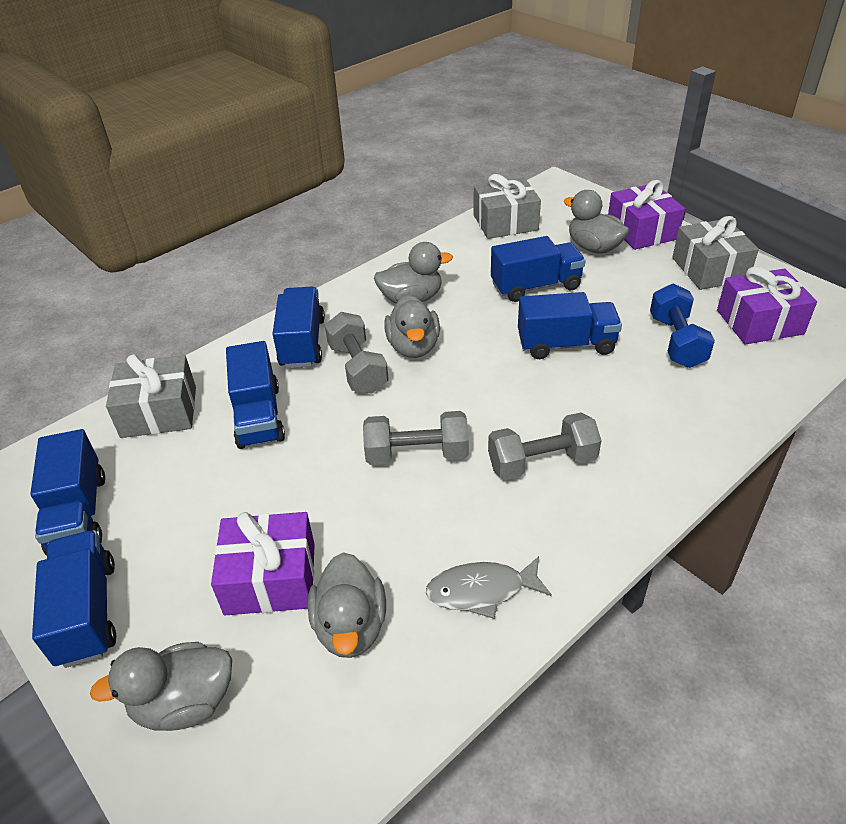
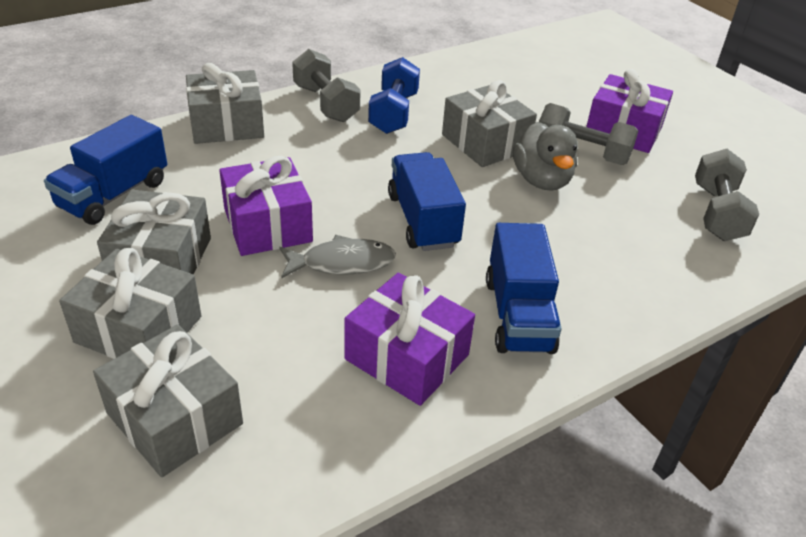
blue truck: [30,429,105,555] [32,530,116,668] [226,341,285,449] [272,286,325,368] [491,236,586,302] [518,292,622,359] = 6 -> [44,115,167,225] [388,152,466,251] [486,223,562,354] = 3
grey duck: [90,642,232,731] [308,552,386,658] [374,242,453,303] [384,294,440,358] [564,190,629,254] = 5 -> [513,122,578,191] = 1
grey gift: [106,354,196,438] [474,174,541,239] [672,216,759,290] = 3 -> [59,248,201,359] [93,325,243,477] [97,190,211,275] [186,63,264,144] [442,80,537,167] = 5

